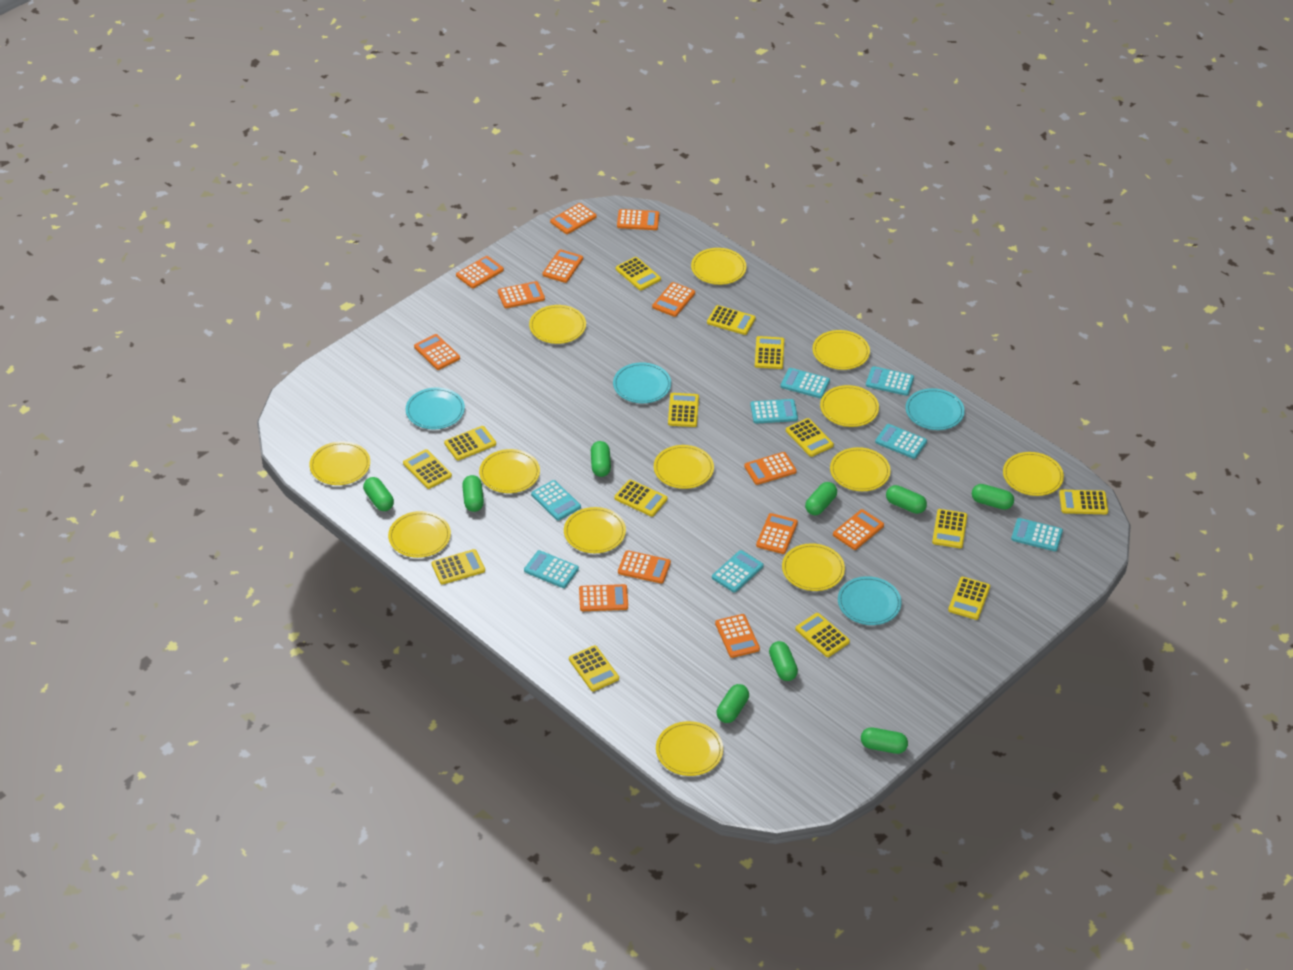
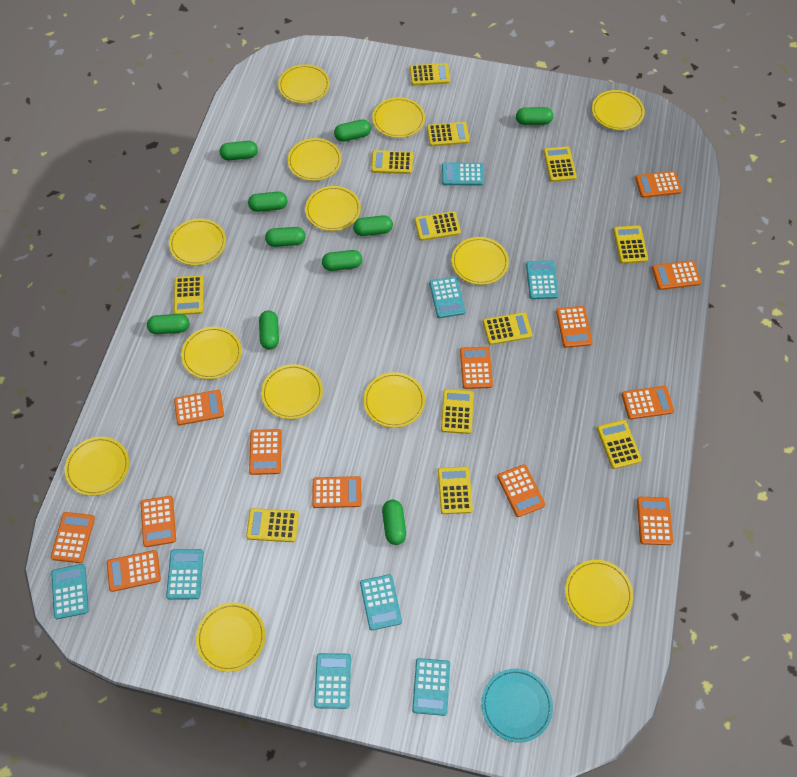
green capsule: [363,477,394,511] [462,475,484,512] [591,441,611,477] [717,684,749,723] [769,641,798,681] [805,482,837,515] [861,727,908,754] [886,485,927,514] [972,484,1014,510] = 9 -> [147,314,189,334] [220,141,258,160] [248,192,287,212] [259,311,279,349] [265,227,305,247] [322,250,362,271] [334,120,371,142] [353,215,393,236] [382,500,406,545] [516,107,553,125] = 10
turquoise plate: [406,388,465,429] [613,362,671,403] [838,576,902,625] [906,388,965,430] = 4 -> [481,669,553,743] = 1
yellow calculator: [403,449,452,489] [431,549,485,585] [444,426,496,461] [569,645,619,692] [614,480,668,517] [616,257,661,290] [668,393,699,427] [707,305,756,335] [755,336,784,369] [786,418,834,457] [795,613,850,657] [932,509,967,548] [948,577,990,620] [1059,490,1108,514] = 14 -> [174,275,204,315] [246,508,299,542] [371,150,413,174] [410,63,450,85] [415,211,461,241] [427,122,469,146] [438,467,473,514] [441,389,474,434] [483,312,532,345] [544,146,577,182] [597,420,642,469] [613,226,648,263] = 12

